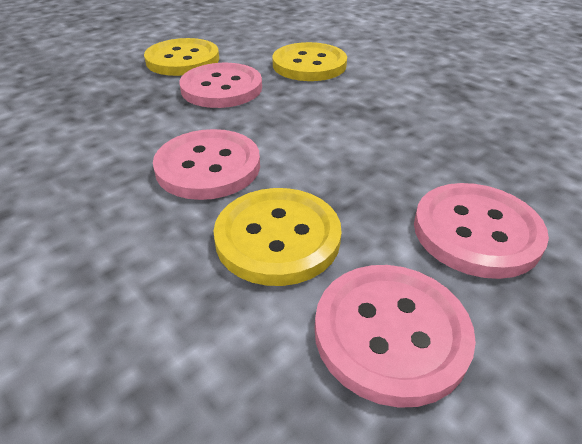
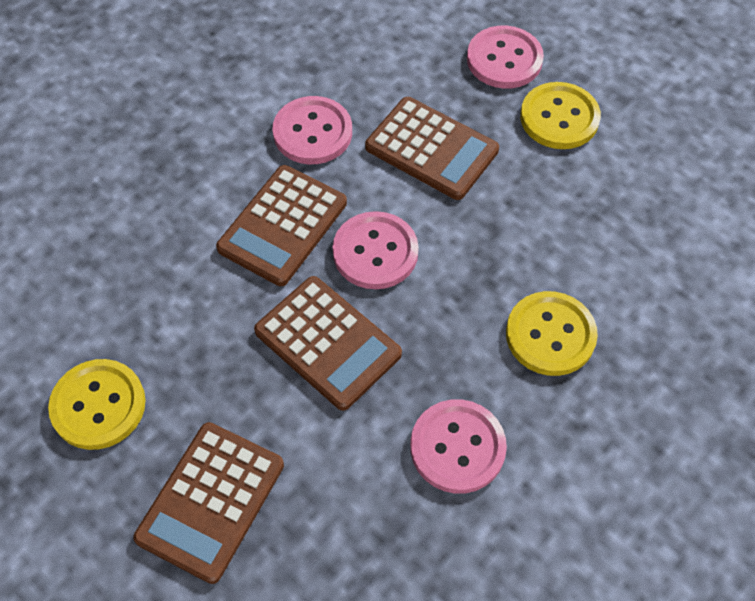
brown calculator: none = 0 -> [133,422,284,584] [216,165,347,286] [254,276,402,411] [365,97,499,200] = 4

